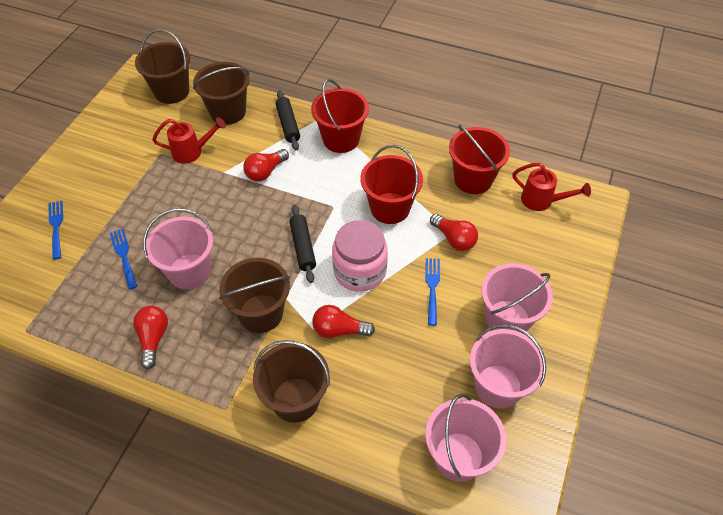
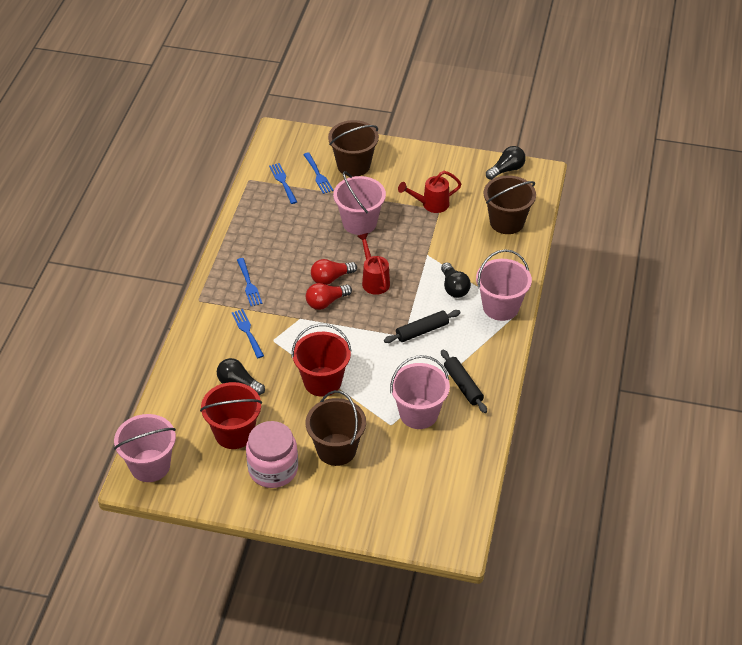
black light bulb: none = 0 -> [217,358,265,395] [441,262,471,298] [486,146,526,180] = 3
blue fork: [48,201,63,260] [110,229,138,290] [425,258,440,326] = 3 -> [232,309,264,358] [237,258,262,306] [269,163,297,204] [303,152,334,194] = 4
brown bucket: [135,29,190,104] [193,62,250,125] [219,258,290,333] [253,340,330,423] = 4 -> [306,390,366,466] [328,120,379,177] [484,176,536,234] = 3
red bucket: [311,79,369,153] [361,145,423,224] [449,125,510,194] = 3 -> [200,382,262,449] [292,324,351,397] = 2
red light bulb: [133,306,168,369] [243,149,289,182] [312,305,375,338] [430,214,478,251] = 4 -> [306,283,352,310] [311,259,357,285] = 2

